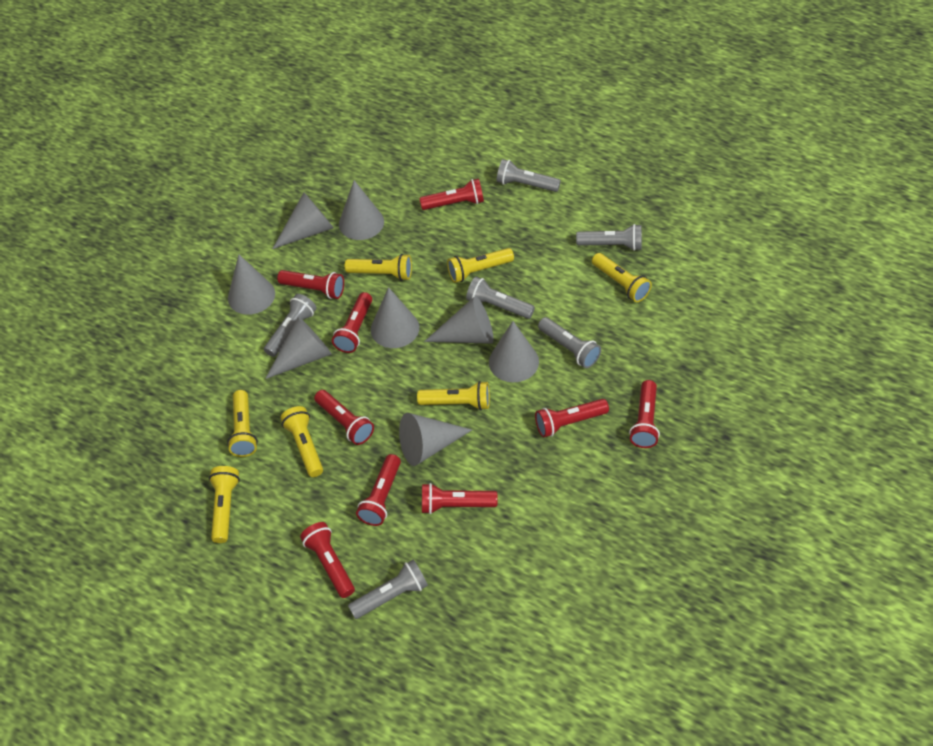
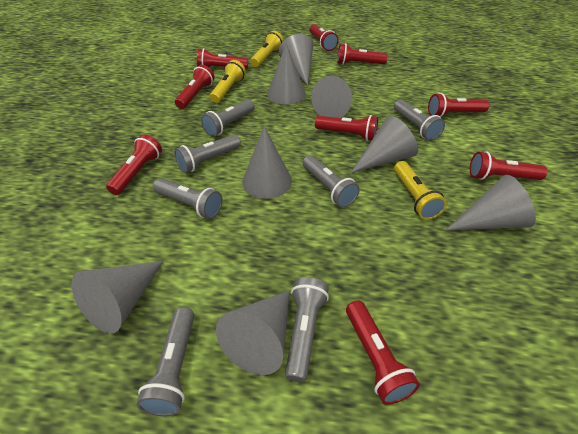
grey flashlight: [264,294,317,357] [348,560,428,619] [466,277,535,319] [497,159,561,192] [538,317,601,368] [576,224,642,251] = 6 -> [136,307,194,416] [153,178,223,219] [174,134,241,173] [201,99,255,137] [285,277,329,382] [303,155,360,207] [394,99,445,141] = 7
yellow flashlight: [209,466,240,543] [227,390,258,457] [280,406,323,477] [345,254,412,281] [417,381,490,410] [447,248,514,283] [592,253,652,302] = 7 -> [210,60,246,103] [250,31,284,67] [394,161,447,220] = 3

